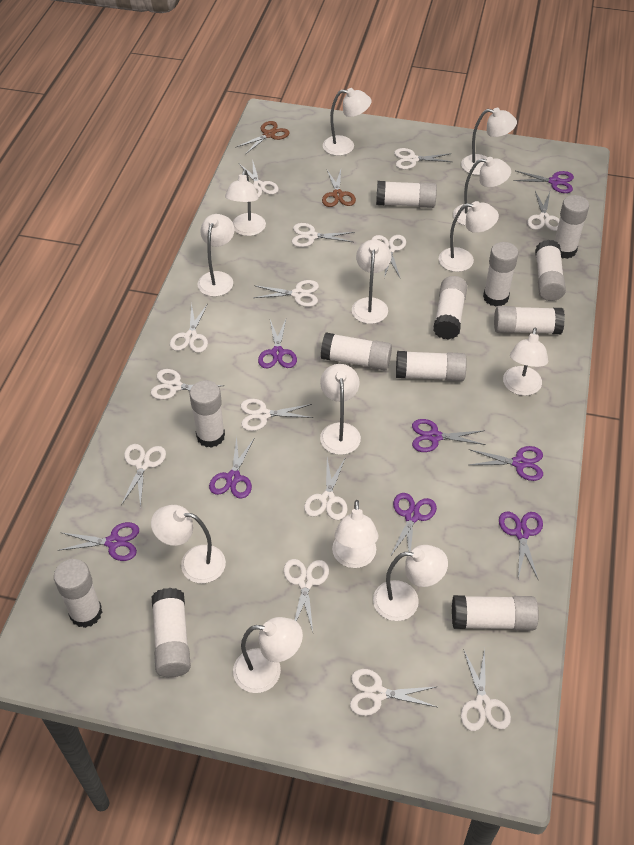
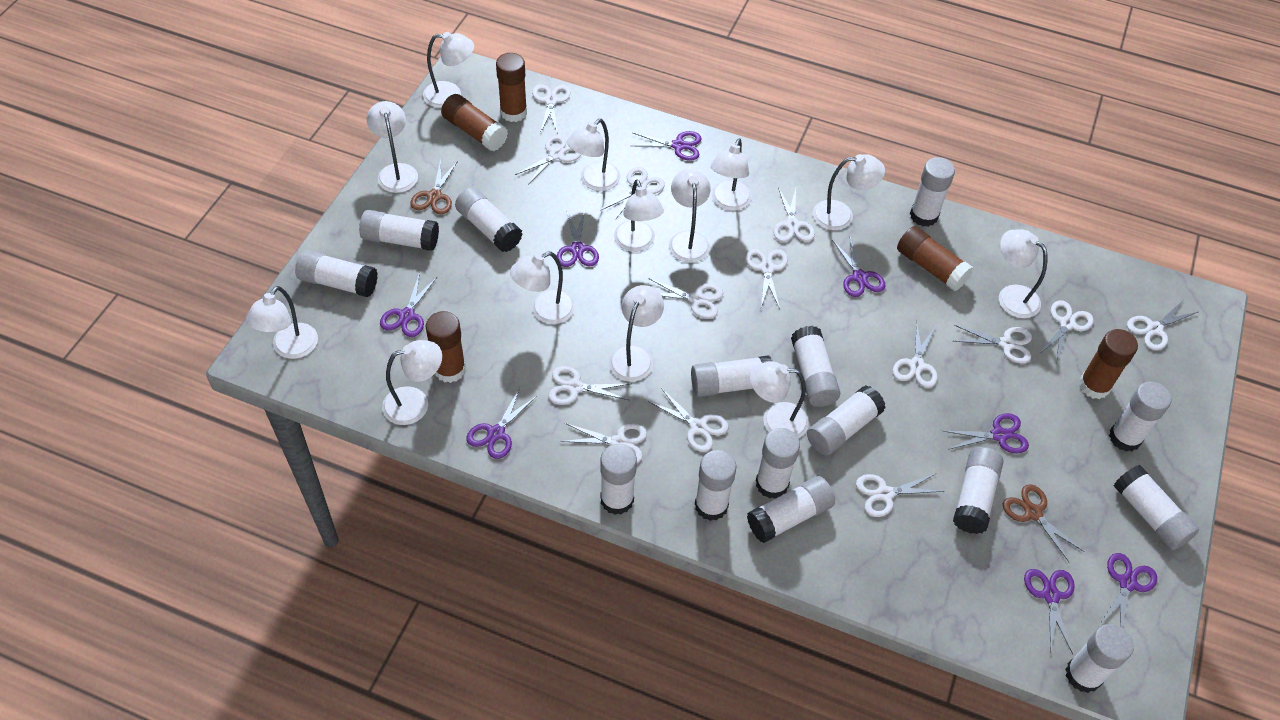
brown glue stick: none = 0 -> [426,311,466,383] [441,94,508,151] [496,53,527,122] [897,226,973,291] [1079,329,1138,399] = 5
white glue stick: [54,559,102,628] [151,588,191,677] [189,380,225,448] [321,333,392,371] [376,181,437,208] [396,351,467,381] [433,276,467,340] [452,595,539,630] [483,242,519,307] [494,306,565,334] [535,240,566,301] [555,195,589,259] = 12 -> [295,250,378,297] [359,210,439,251] [455,187,523,252] [600,444,637,515] [691,355,772,397] [695,450,736,521] [747,476,835,543] [756,428,800,499] [791,326,840,407] [807,385,886,456] [910,157,955,227] [953,447,1003,534] [1065,624,1134,693] [1109,382,1172,451] [1114,465,1199,550] = 15

